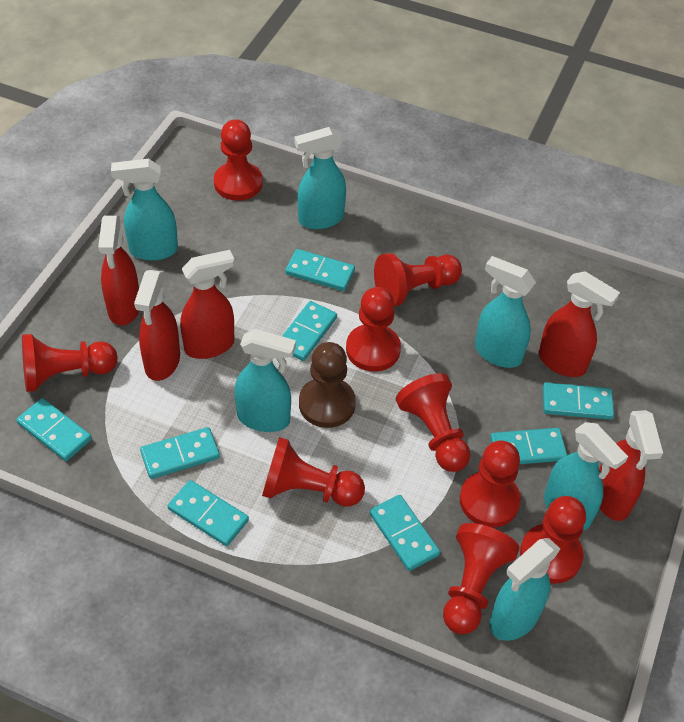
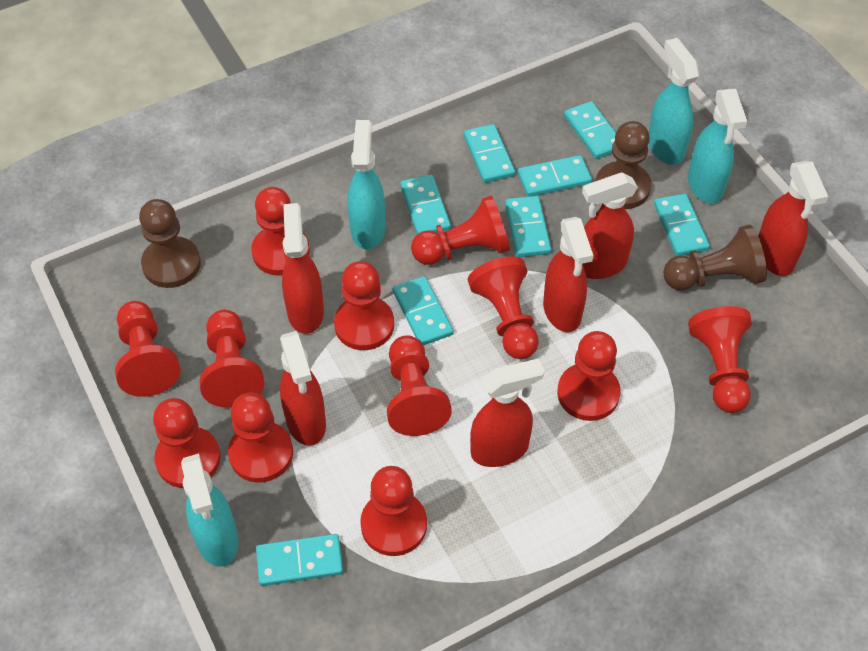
brown pawn: [299,342,356,428] = 1 -> [139,199,201,288] [596,121,651,209] [663,225,767,290] = 3
red pawn: [22,334,118,392] [214,119,263,201] [262,437,365,507] [346,287,401,372] [374,253,462,306] [396,373,471,472] [443,523,520,634] [460,441,521,528] [520,496,586,584] = 9 -> [115,301,181,397] [153,398,221,488] [200,310,264,408] [228,392,293,483] [251,187,310,276] [334,261,394,350] [360,466,427,556] [387,335,452,436] [411,196,510,265] [468,257,539,359] [557,331,621,421] [688,306,752,413] = 12
red spray bottle: [98,216,139,326] [134,270,180,381] [180,250,235,359] [539,271,620,377] [599,410,663,521] = 5 -> [280,331,326,446] [282,203,324,334] [470,359,544,467] [543,217,594,332] [582,172,638,279] [758,161,828,276] = 6
turquoise spray bottle: [111,159,178,261] [234,329,296,432] [294,127,346,229] [475,256,536,368] [490,538,560,641] [544,422,628,530] = 6 -> [181,454,238,567] [348,120,386,249] [649,38,699,165] [688,89,747,203] = 4

